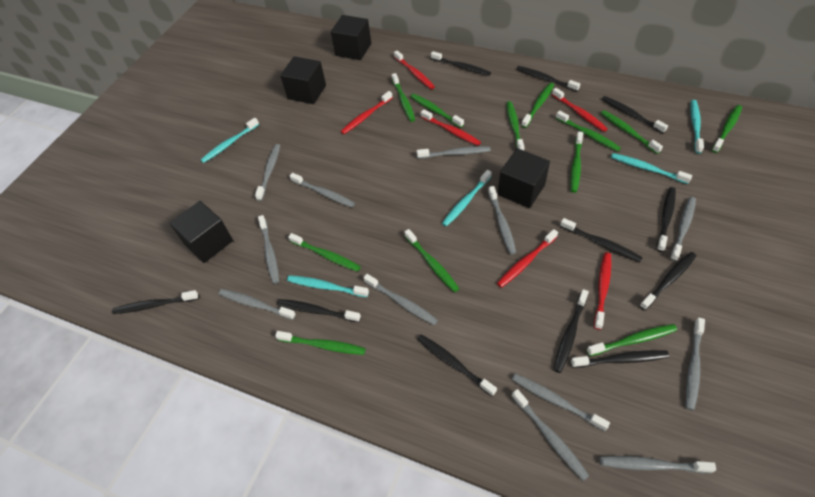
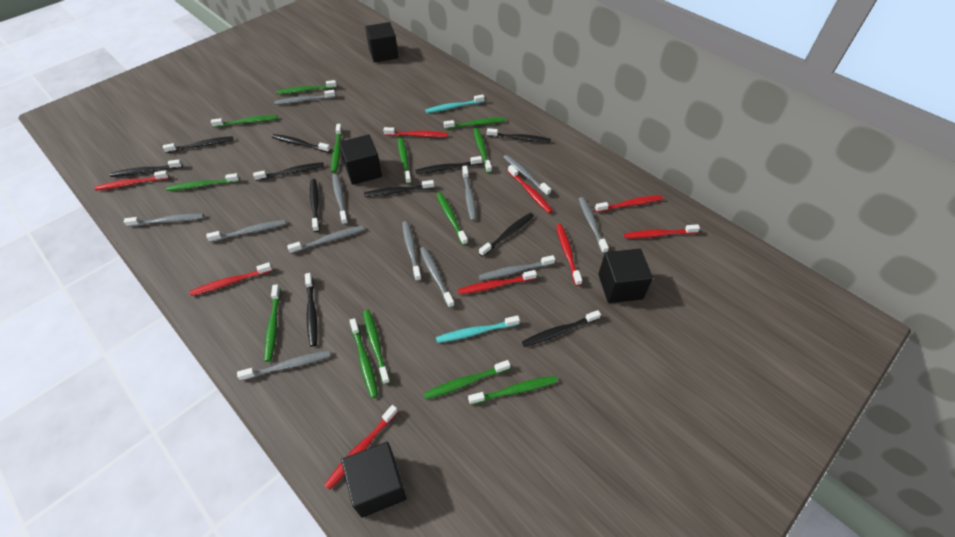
green toothbrush: [275,331,366,355] [288,233,361,272] [392,73,415,122] [405,229,459,292] [410,93,464,128] [506,101,525,151] [521,83,554,128] [556,110,621,152] [570,131,583,193] [587,324,677,356] [601,110,663,154] [712,105,742,153] = 12 -> [167,173,240,191] [211,115,277,127] [264,285,281,362] [277,80,337,94] [331,124,342,173] [349,318,378,398] [363,310,390,385] [398,137,412,184] [423,360,510,399] [436,193,468,245] [444,117,506,129] [468,376,558,405] [473,128,492,173] = 13
red toothbrush: [340,91,393,134] [394,50,435,89] [421,109,481,146] [497,229,558,288] [552,88,608,132] [594,252,611,330] = 6 -> [94,170,169,191] [189,262,273,296] [324,405,398,490] [384,127,448,137] [458,270,537,295] [508,165,553,213] [556,224,582,286] [595,195,663,212] [624,224,700,239] = 9
turquoise toothbrush: [201,118,259,163] [287,275,369,297] [442,170,492,227] [611,153,692,184] [690,100,704,153] = 5 -> [425,94,485,113] [436,315,520,343] = 2

